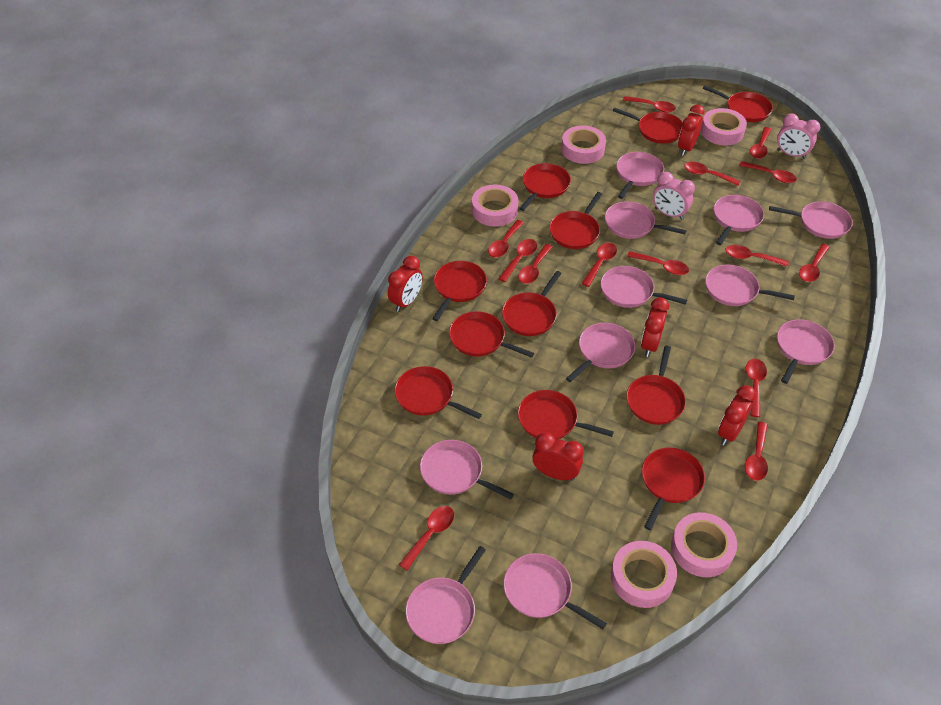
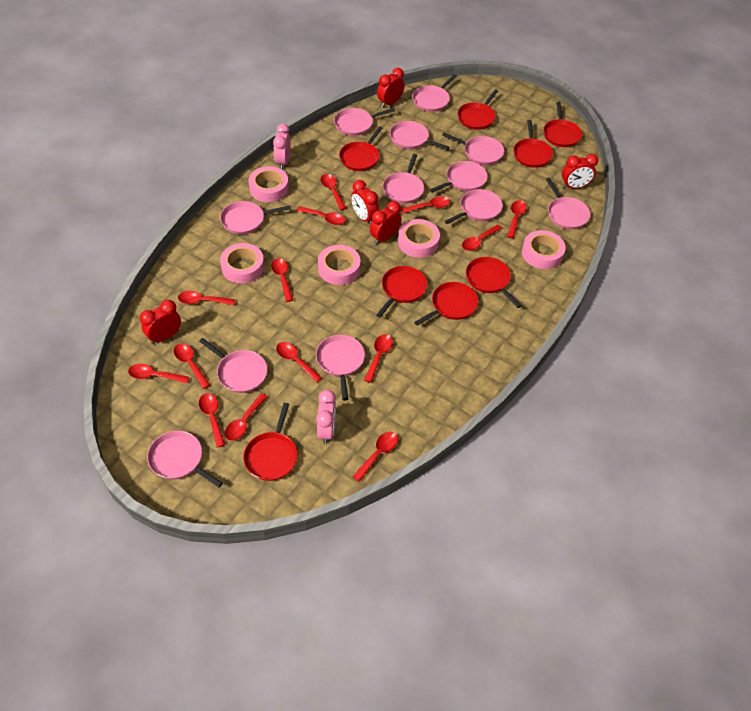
pink pan: [406,546,486,644] [420,440,514,500] [504,553,607,629] [566,323,635,382] [601,266,687,308] [605,201,687,239] [616,152,664,199] [705,265,795,306] [714,195,764,245] [769,201,853,239] [777,319,835,384] = 11 -> [147,431,223,487] [199,338,267,393] [220,201,291,234] [316,335,365,401] [334,108,395,136] [383,154,424,204] [390,121,449,150] [412,74,457,112] [430,161,488,193] [442,133,504,165] [445,189,503,224] [546,178,591,229] = 12
red pan: [395,366,482,419] [432,261,487,321] [449,311,534,358] [502,271,562,336] [518,390,614,439] [519,163,571,211] [549,192,602,249] [613,108,683,144] [626,346,686,425] [642,448,705,530] [703,85,773,122] = 11 -> [243,403,297,481] [339,126,383,171] [376,266,428,317] [414,282,478,326] [457,89,498,130] [466,257,521,308] [513,120,553,168] [543,102,582,147] = 8

